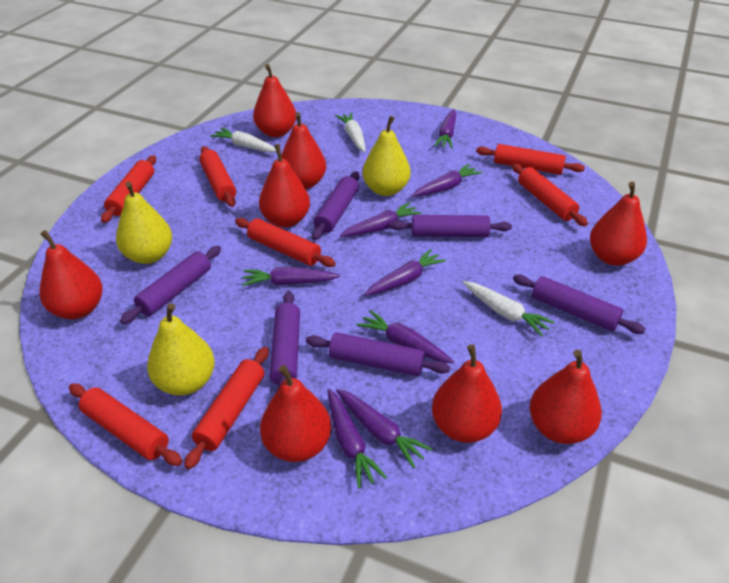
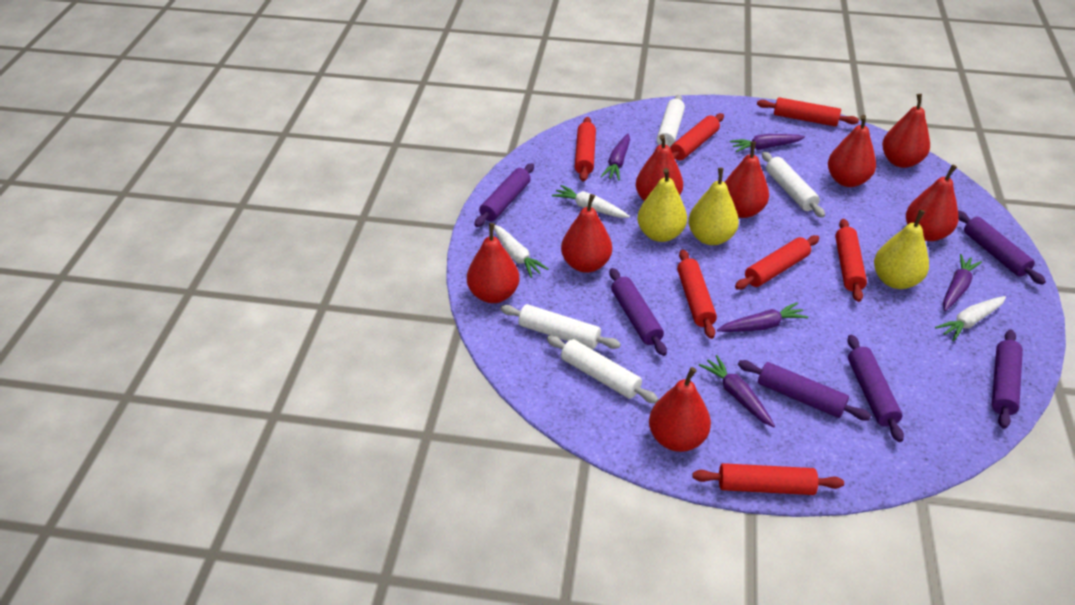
purple carrot: [242,267,340,286] [327,389,387,489] [336,389,433,468] [340,202,421,237] [357,310,454,363] [364,249,446,296] [412,164,482,197] [434,109,456,148] = 8 -> [601,133,630,180] [699,355,775,427] [717,302,808,332] [730,134,805,152] [943,254,982,311] = 5
white rolling pin: none = 0 -> [500,304,621,349] [547,336,659,403] [657,94,685,147] [762,152,825,218] = 4

